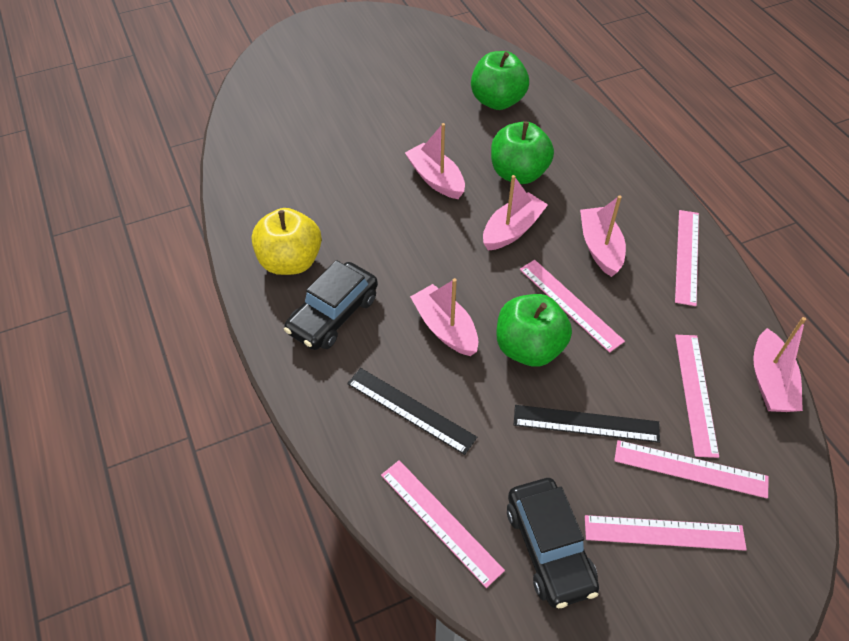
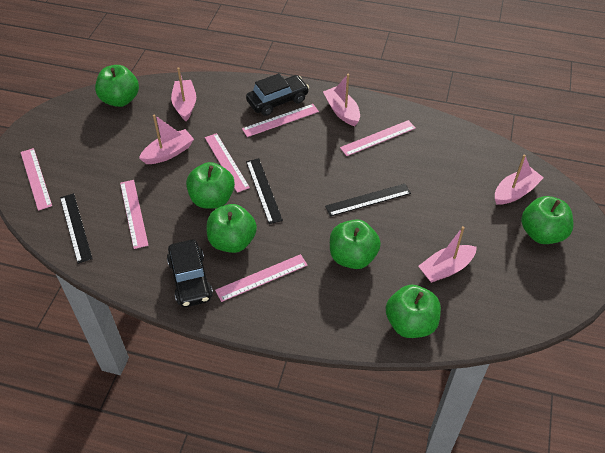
black ruler: [347,368,477,455] [514,405,660,443] = 2 -> [60,193,93,264] [246,158,283,224] [325,184,411,216] = 3
green apple: [471,51,529,110] [491,121,554,184] [496,294,572,367] = 3 -> [95,65,139,107] [186,162,235,209] [207,204,257,253] [330,219,381,269] [386,285,441,338] [521,196,574,244] = 6
yellow apple: [252,208,322,275] = 1 -> none = 0

